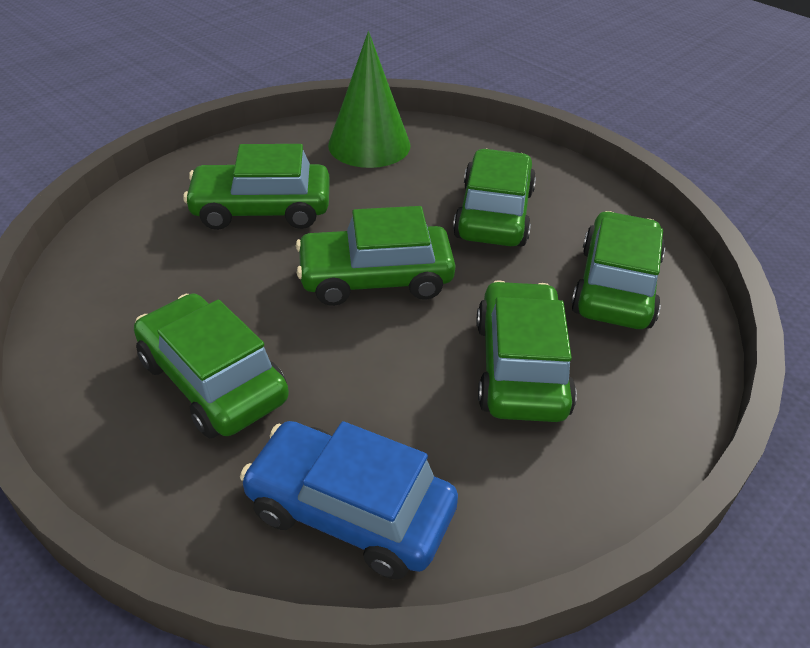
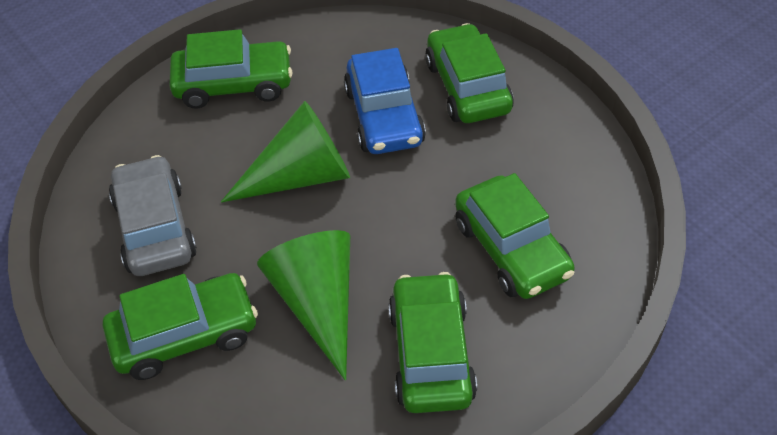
green car: [134,293,289,438] [183,144,330,230] [296,206,456,306] [453,149,536,247] [476,280,577,422] [571,211,665,329] = 6 -> [103,273,258,380] [169,29,293,109] [388,272,477,413] [425,23,514,123] [455,173,575,299] = 5
green cone: [328,31,411,168] = 1 -> [221,101,350,202] [257,230,350,380] = 2
grey car: none = 0 -> [109,155,197,276] = 1

